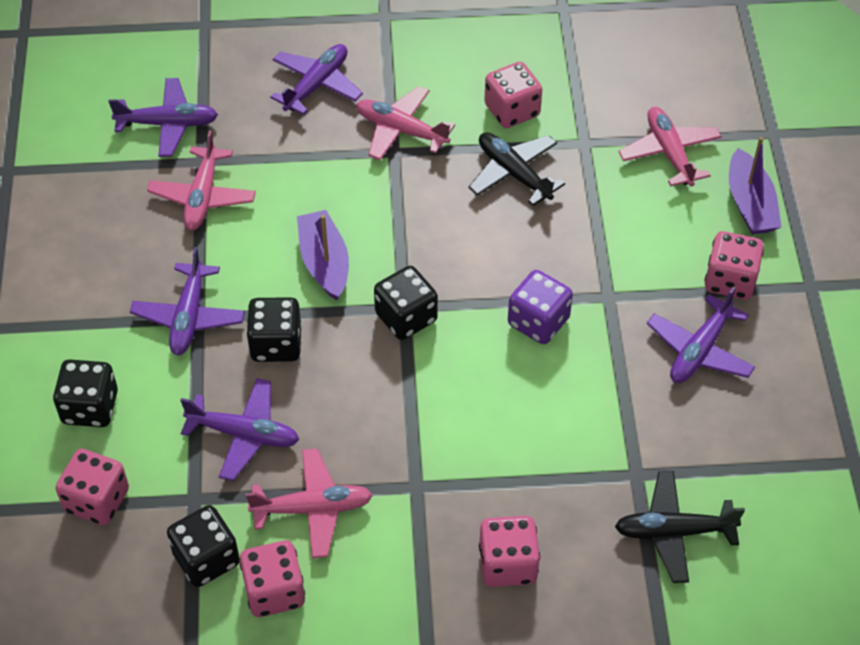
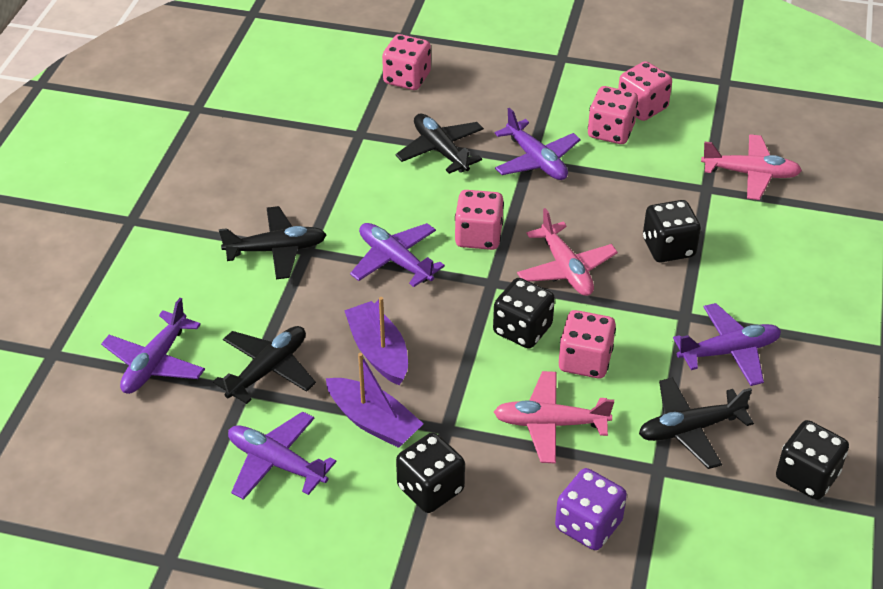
black plane: [468,132,565,206] [615,471,745,583] = 2 -> [213,326,316,404] [219,206,326,279] [395,114,484,174] [639,377,754,469] = 4
pink plane: [147,130,256,230] [246,448,373,559] [356,86,455,160] [618,107,722,187] = 4 -> [494,371,614,464] [517,208,618,296] [701,134,802,200] = 3

